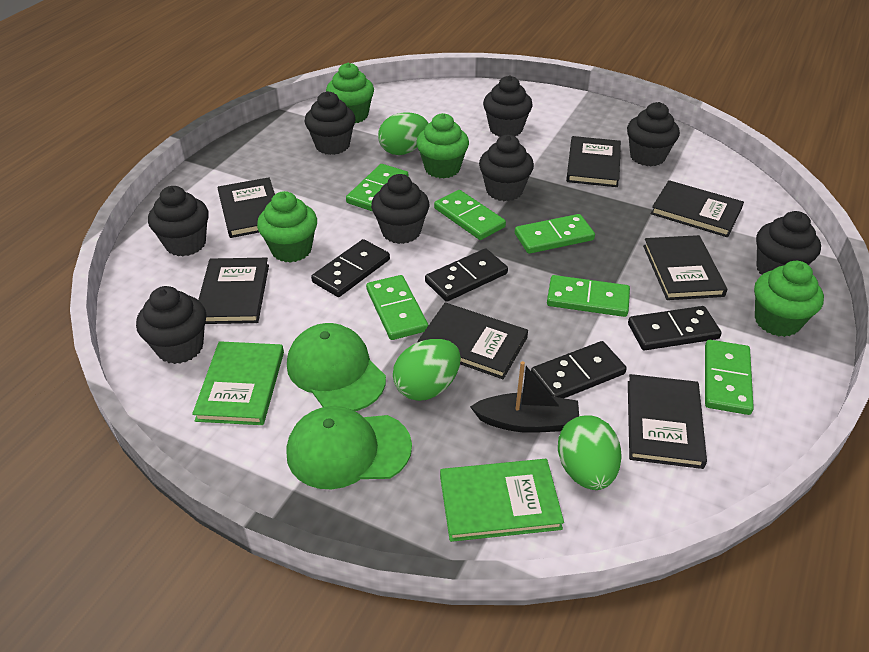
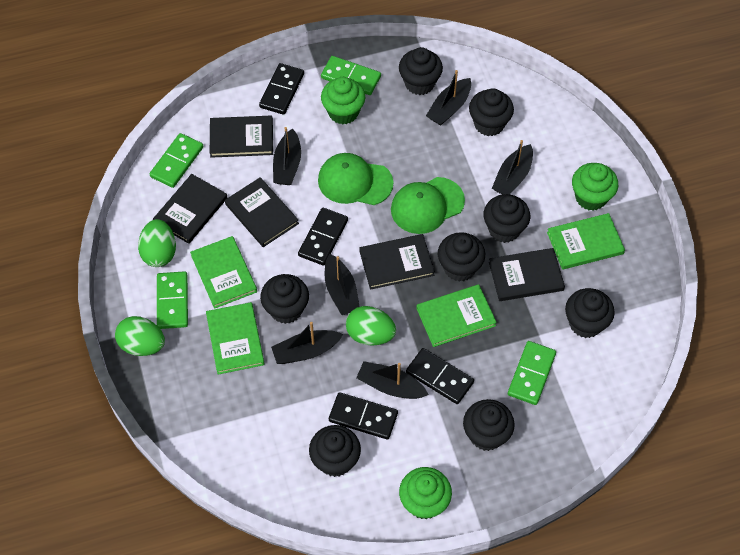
black boat: [470,361,579,433] = 1 -> [271,322,343,364] [273,127,301,185] [325,254,360,315] [356,361,429,399] [426,70,471,126] [492,140,533,195] = 6
black book: [198,258,269,324] [218,177,275,238] [417,303,528,379] [566,136,621,187] [628,374,707,469] [643,235,727,300] [651,180,744,237] = 7 -> [153,174,228,244] [210,116,273,158] [225,177,299,247] [359,234,435,290] [489,248,565,301] = 5
green book: [192,341,284,425] [440,459,564,542] = 2 -> [190,236,257,309] [206,302,265,375] [416,284,497,347] [547,213,625,270] = 4
green cupcake: [257,191,317,263] [326,63,374,123] [416,113,469,179] [754,261,824,337] = 4 -> [321,77,365,125] [399,467,452,519] [572,163,618,211] = 3
green domino: [346,164,409,212] [366,275,428,340] [434,190,506,240] [515,214,595,254] [547,275,630,317] [705,340,754,415] = 6 -> [150,133,203,188] [157,271,188,329] [321,56,381,95] [508,341,556,405] = 4

